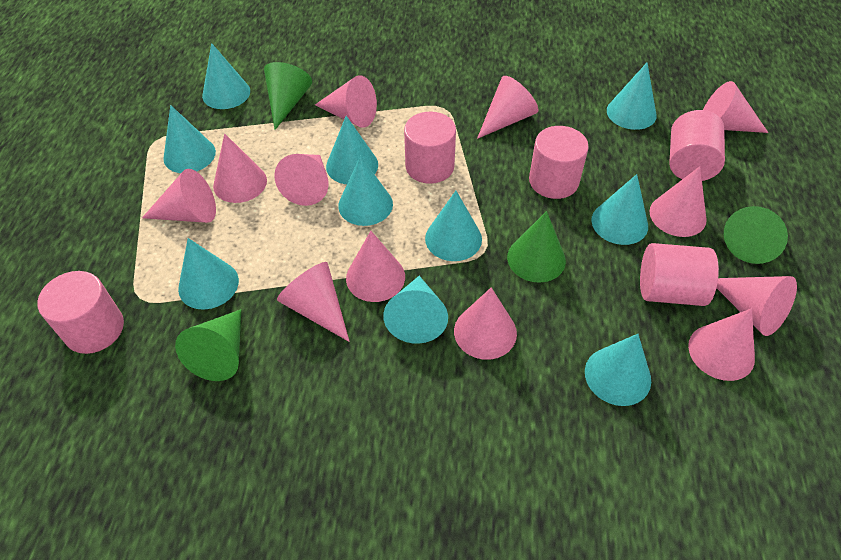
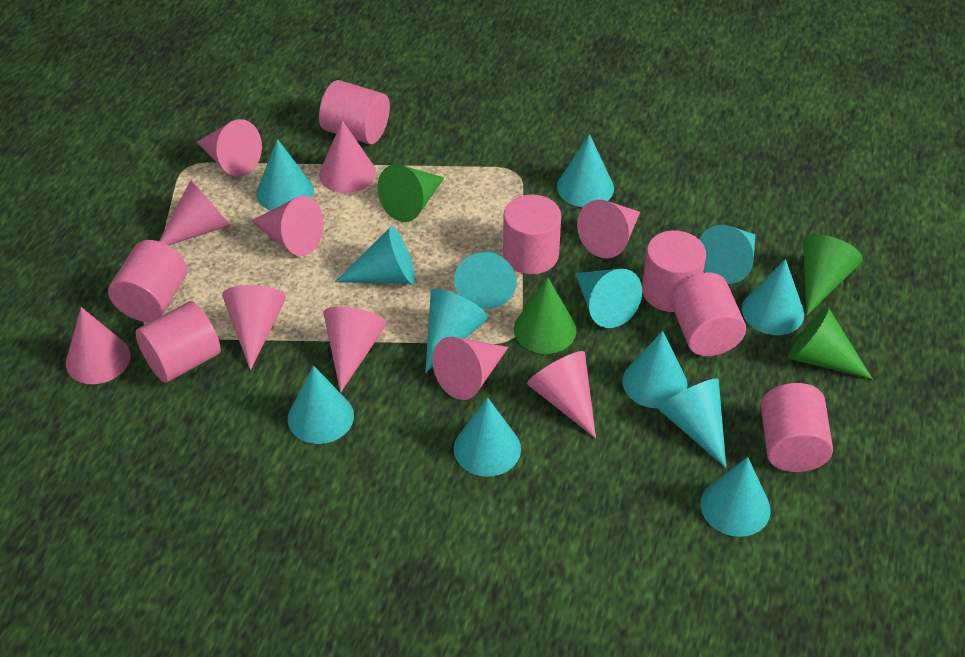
pink cone: [142,169,216,223] [213,133,267,203] [274,154,329,206] [277,262,350,342] [315,75,377,128] [346,231,405,302] [454,287,517,360] [477,76,538,139] [649,166,707,237] [688,308,755,381] [703,81,768,133] [717,276,797,336] = 12 -> [66,307,130,384] [159,180,230,246] [197,119,262,177] [222,285,286,370] [251,196,324,256] [319,120,376,193] [323,306,387,393] [432,337,508,400] [527,351,596,439] [577,200,640,258] = 10
pink cylinder: [37,271,124,354] [404,112,456,184] [529,126,589,199] [640,243,719,306] [669,110,725,181] = 5 -> [108,240,187,322] [135,301,221,383] [319,80,390,144] [503,194,561,274] [642,230,706,312] [671,273,746,356] [761,383,833,472] = 7
turquoise cone: [163,105,216,173] [178,238,239,309] [202,43,250,109] [326,116,378,184] [338,156,393,226] [383,276,448,344] [425,191,482,261] [585,334,651,406] [591,174,648,245] [607,63,656,130] = 10 -> [256,139,314,210] [288,365,354,444] [335,227,415,284] [425,289,488,373] [454,250,516,309] [454,397,521,477] [557,134,614,207] [575,269,642,328] [622,331,687,408] [658,378,726,468] [699,225,755,284] [701,457,770,537] [742,259,804,335] = 13

